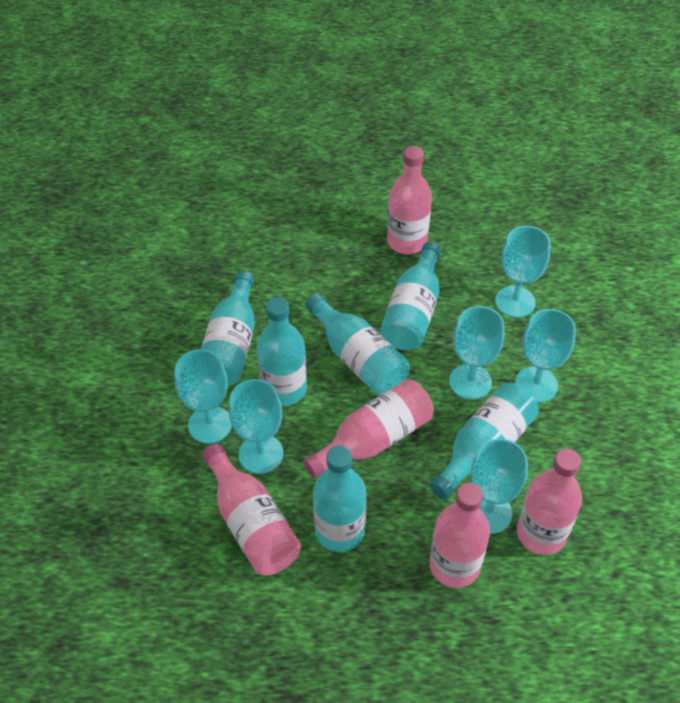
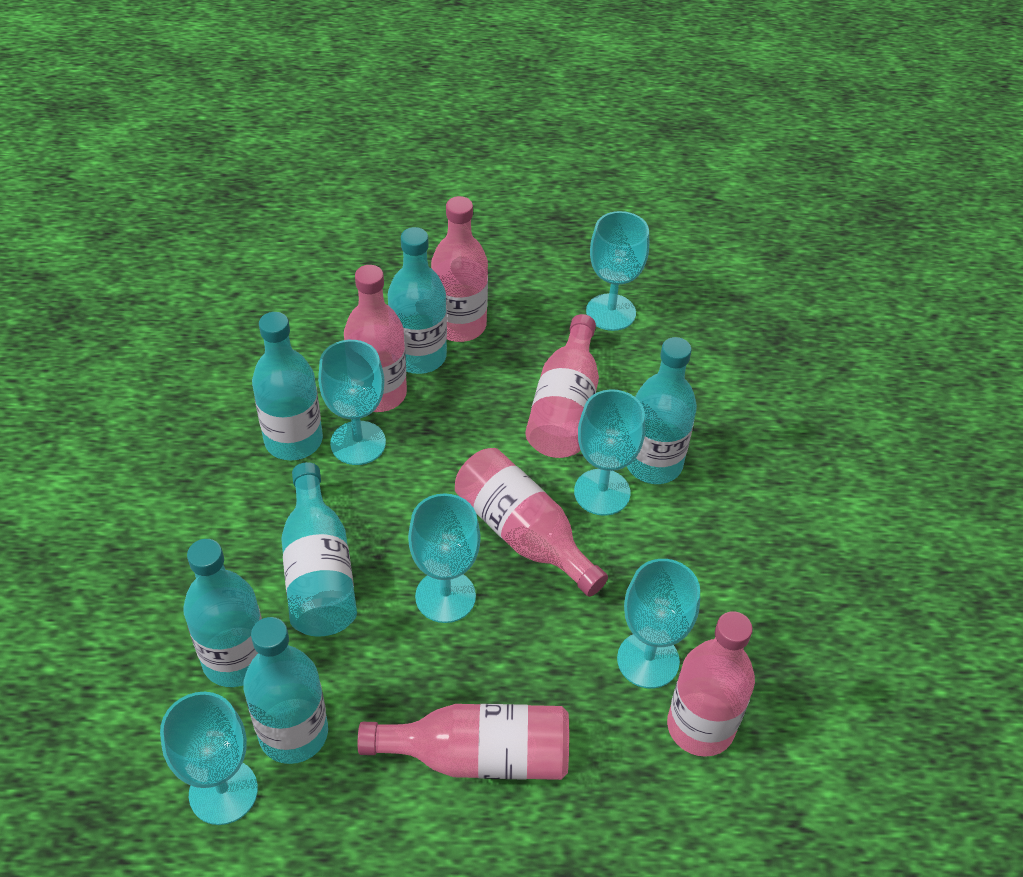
pink bottle: [202,443,301,575] [303,379,434,478] [387,146,432,254] [429,483,490,588] [517,449,582,555] = 5 -> [344,265,407,412] [358,704,569,780] [431,196,488,342] [455,448,608,597] [525,314,599,458] [667,611,755,757] = 6

